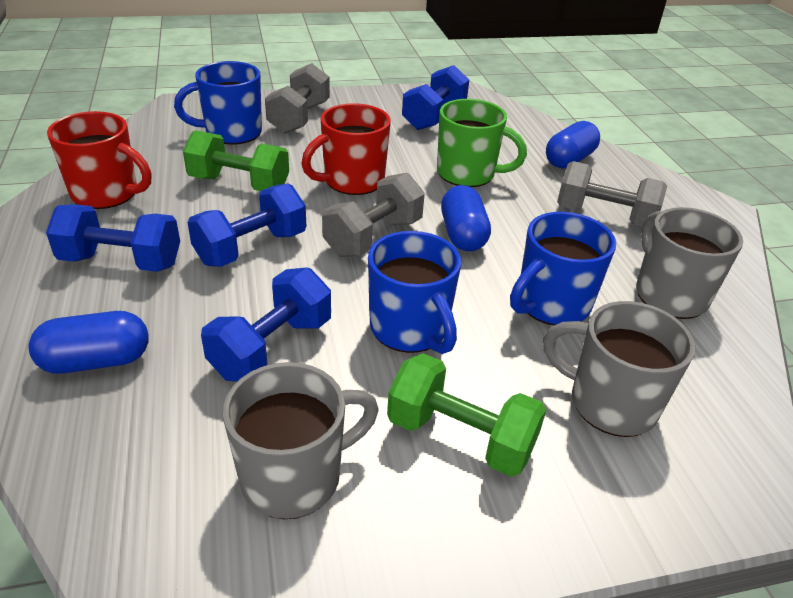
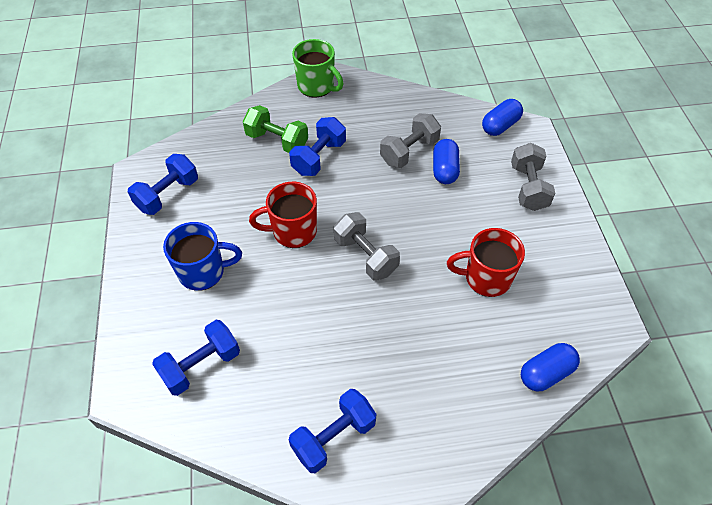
blue mug: [174,61,262,145] [368,231,461,354] [510,212,616,325] = 3 -> [163,222,242,291] = 1
green dumbbell: [183,130,289,191] [387,353,546,477] = 2 -> [243,105,308,153] = 1
grey mug: [223,362,379,519] [543,301,695,437] [636,207,743,319] = 3 -> none = 0

